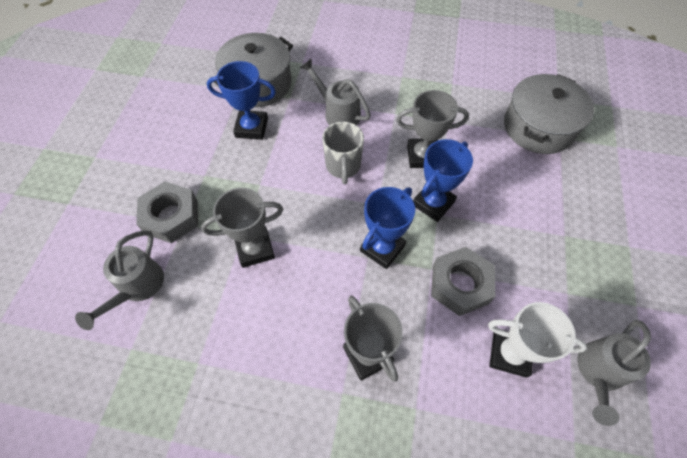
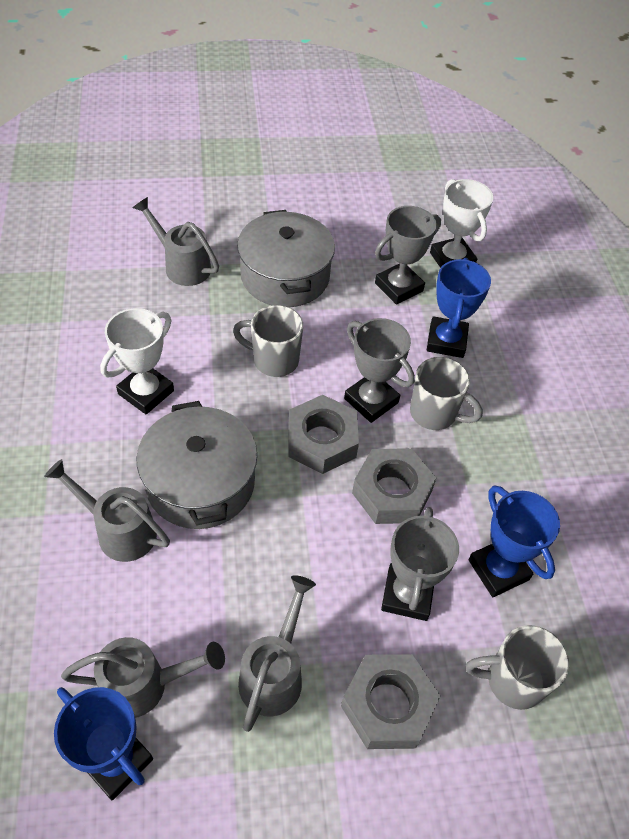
grey mug: [322,122,364,184] = 1 -> [233,305,303,377] [410,357,483,430] [466,625,569,710] = 3
grey nut: [136,182,198,243] [431,247,495,316] = 2 -> [288,395,359,474] [341,654,440,749] [352,448,436,524] = 3
grey watering can: [75,230,164,330] [300,58,371,125] [577,320,651,426] = 3 -> [44,459,170,562] [61,637,225,718] [133,197,219,286] [238,575,316,732] = 4
white trophy: [488,302,588,378] = 1 -> [100,308,174,414] [430,179,493,268] = 2

